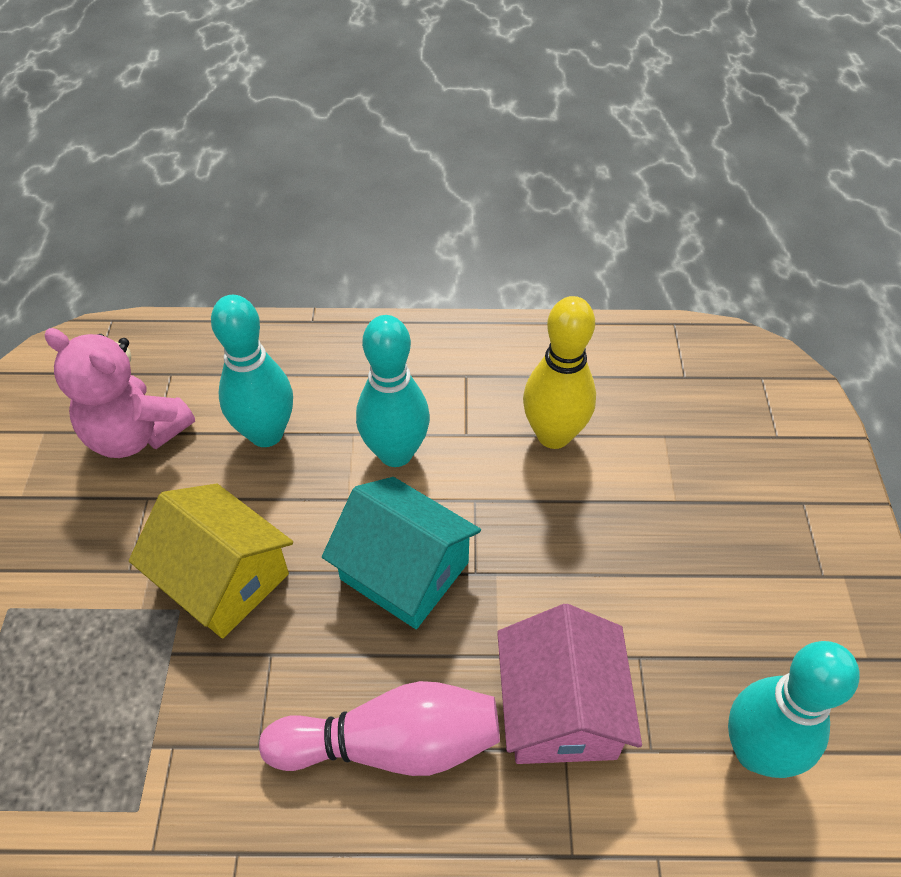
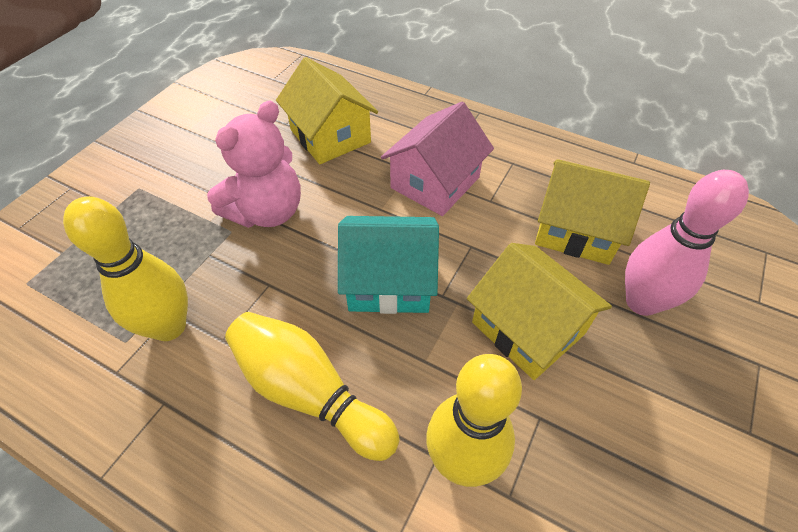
turquoise bowling pin: [211,295,293,447] [356,315,430,467] [728,641,860,778] = 3 -> none = 0
yellow bowling pin: [523,296,596,449] = 1 -> [63,196,188,341] [225,312,400,461] [426,354,522,487] = 3
yellow house: [129,484,293,639] = 1 -> [276,57,378,164] [467,243,612,380] [535,159,650,265] = 3

